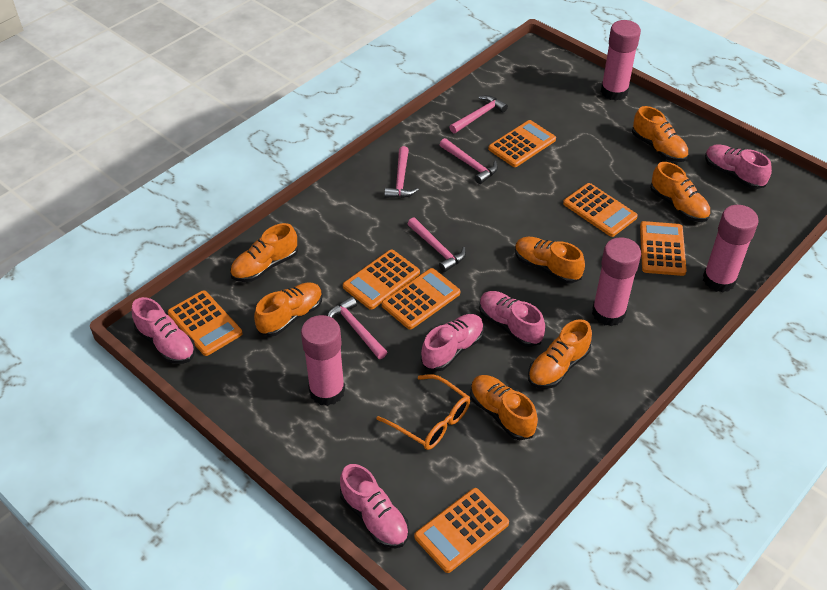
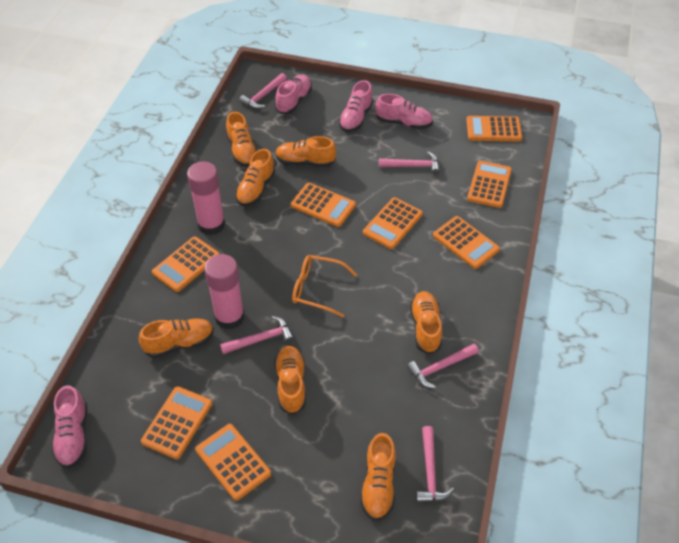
orange calculator: [168,290,242,356] [343,249,420,310] [382,268,460,329] [414,488,509,573] [488,120,556,167] [563,183,638,237] [640,221,687,276] = 7 -> [141,386,212,460] [152,236,220,292] [195,424,271,501] [291,183,356,227] [363,197,423,249] [433,216,500,269] [466,116,522,141] [467,161,512,208] = 8
pink glue stick: [301,315,345,406] [592,237,641,326] [601,20,641,101] [703,205,759,293] = 4 -> [187,161,225,235] [204,254,245,329] = 2
pink shoe: [132,297,195,364] [340,464,409,549] [421,314,484,371] [479,291,545,347] [705,144,772,189] = 5 -> [52,385,87,468] [275,74,312,114] [339,80,373,132] [375,94,433,129] = 4

